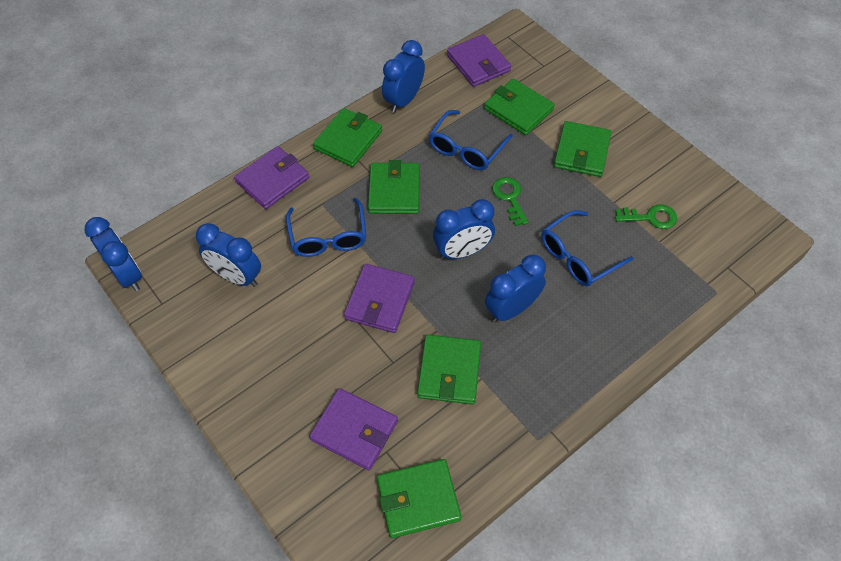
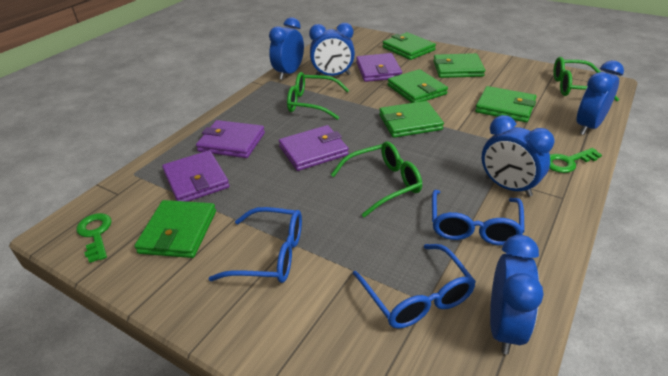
green glasses: none = 0 -> [287,72,349,120] [331,141,422,217] [553,57,619,101] = 3

